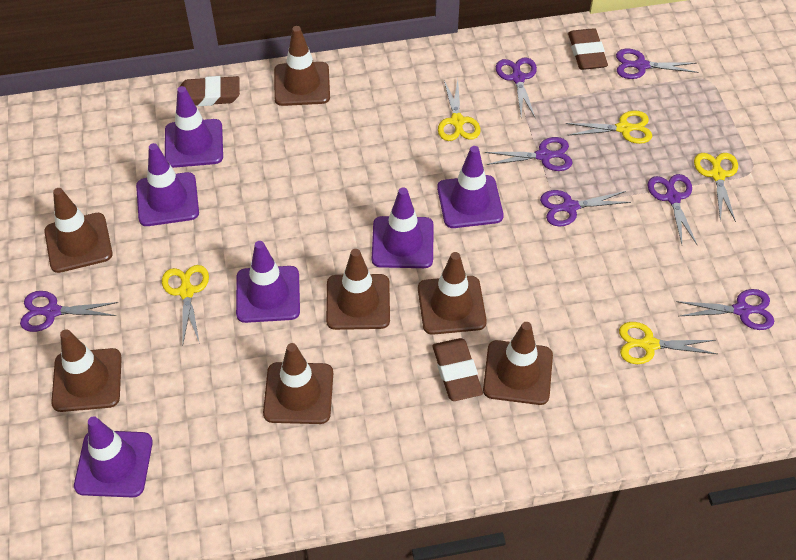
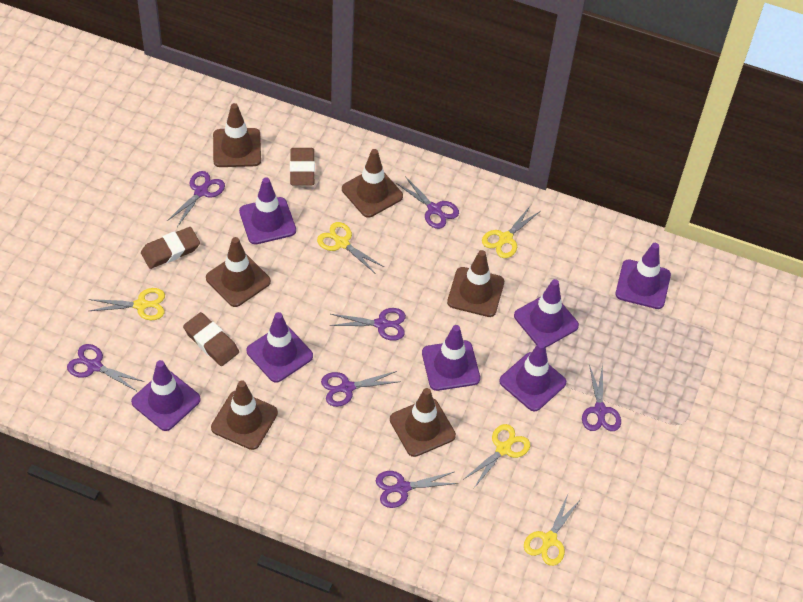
brown traffic cone: [44,188,113,273] [51,329,122,412] [263,343,333,424] [274,26,330,106] [326,249,390,330] [418,252,487,335] [483,322,553,405] = 7 -> [206,237,271,307] [211,380,278,450] [213,103,261,167] [342,149,403,218] [390,388,456,457] [447,250,504,317] = 6
purple traffic cone: [74,416,153,498] [136,143,199,226] [165,86,223,168] [236,241,300,323] [372,187,434,268] [437,146,504,228] = 6 -> [131,360,201,431] [239,177,296,245] [247,312,313,383] [422,325,480,391] [499,342,566,411] [514,279,579,347] [616,243,671,309] = 7

